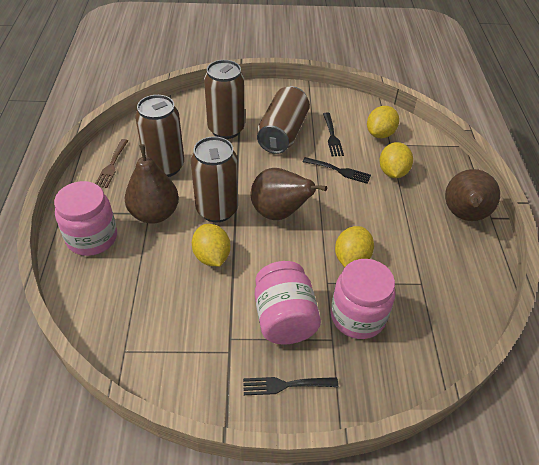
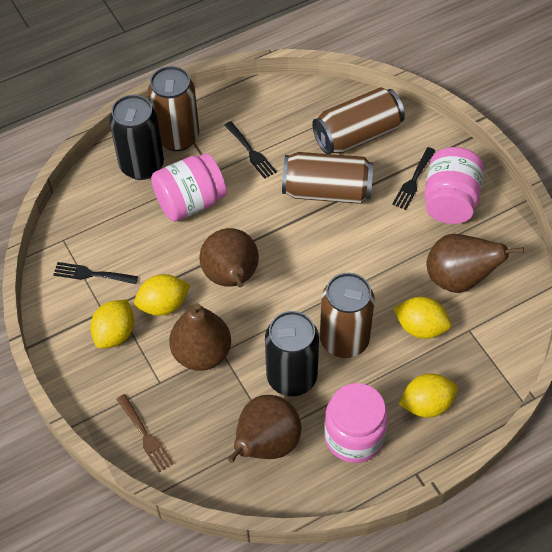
black can: none = 0 -> [109,95,164,180] [265,311,319,396] = 2
brown pear: [125,144,179,224] [251,168,327,220] [445,169,500,221] = 3 -> [169,303,231,371] [199,228,259,288] [228,395,302,463] [426,234,524,293] = 4

